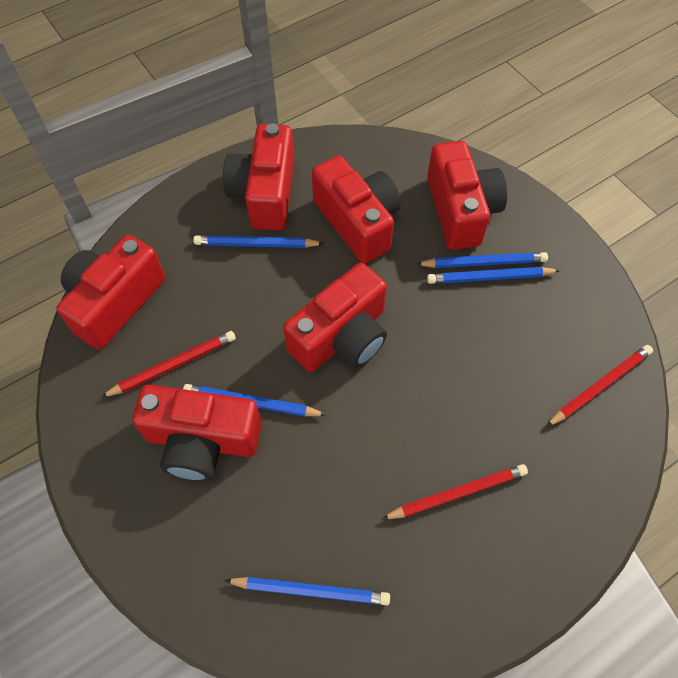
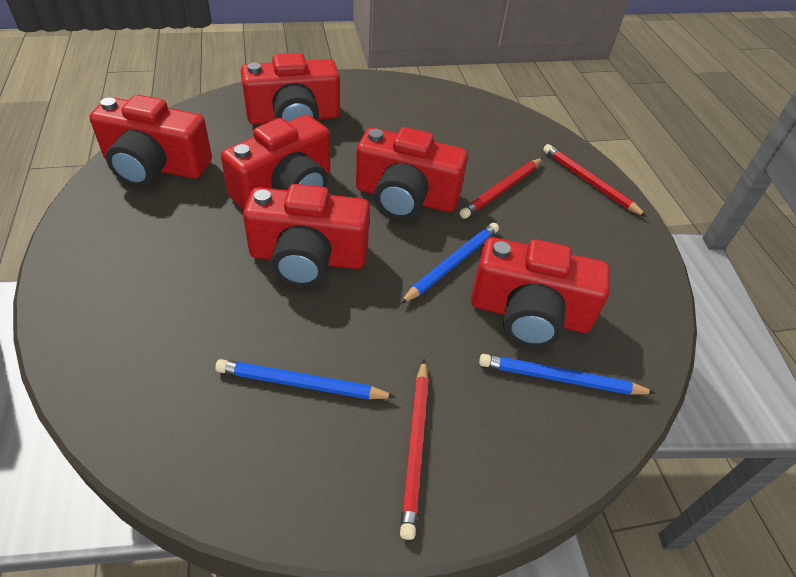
blue pencil: [183,384,327,417] [193,235,324,248] [224,577,390,605] [416,252,548,268] [427,267,560,284] = 5 -> [215,359,396,400] [400,223,499,304] [479,354,655,395] = 3

